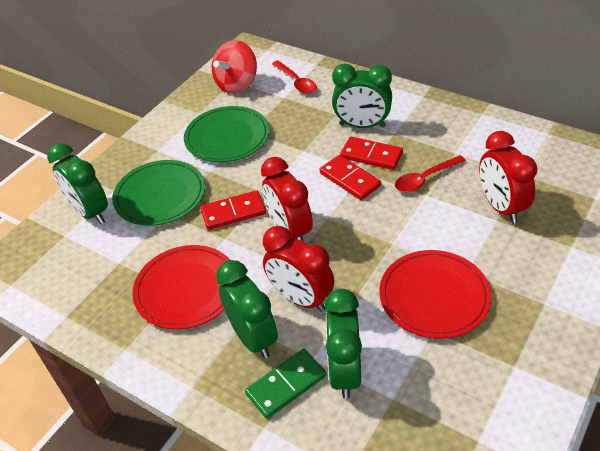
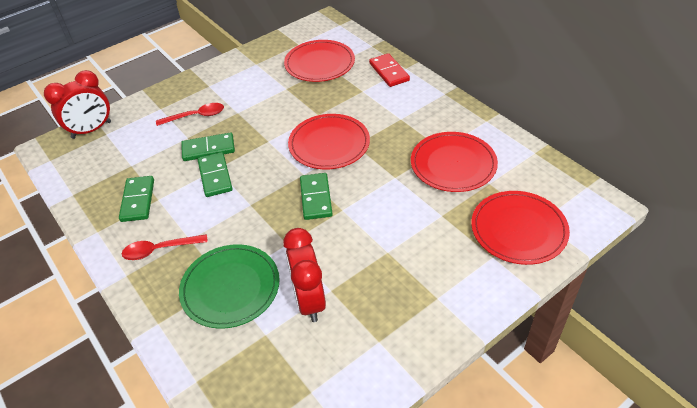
green clock: [47,143,108,224] [216,260,278,359] [324,289,362,399] [332,64,392,128] = 4 -> none = 0
green domino: [245,349,326,419] = 1 -> [119,176,154,222] [181,133,235,161] [198,152,233,197] [300,173,333,220] = 4
green plate: [112,160,205,226] [184,106,270,162] = 2 -> [179,244,280,329] = 1
red clock: [261,157,313,241] [263,226,334,312] [479,131,538,224] = 3 -> [44,70,111,139] [283,228,326,322] = 2
red domino: [200,190,266,230] [319,155,381,200] [340,137,403,170] = 3 -> [369,53,410,87] = 1
red plate: [132,245,230,329] [379,250,491,339] = 2 -> [284,40,355,82] [288,114,370,169] [411,132,498,192] [471,191,570,265] = 4
red spinning top: [212,40,257,94] = 1 -> none = 0

